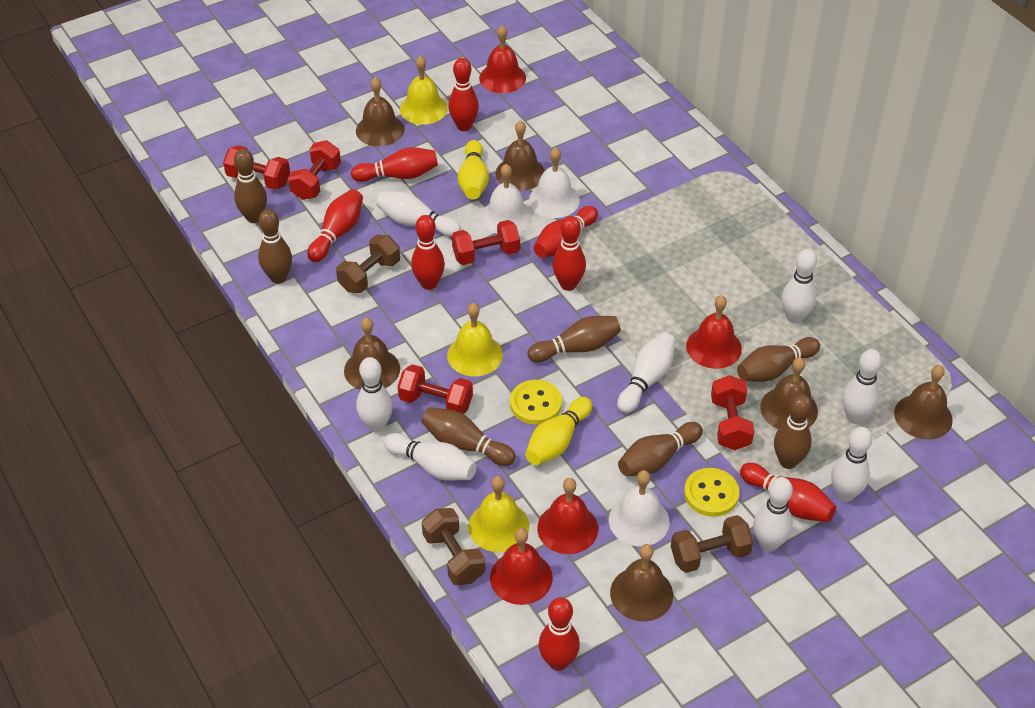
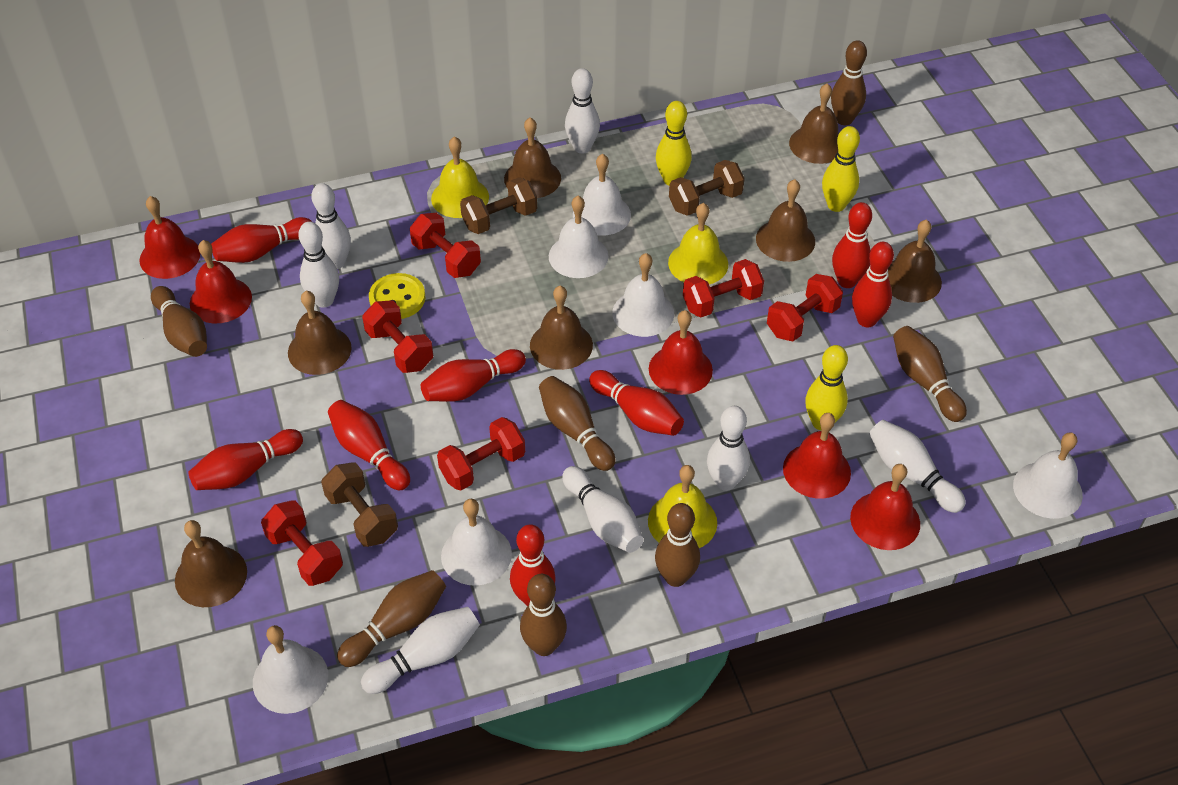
brown bell: [344,318,400,390] [356,77,404,146] [496,120,545,191] [610,544,673,622] [760,357,818,429] [894,365,953,440] = 6 -> [175,520,247,607] [288,291,352,375] [504,117,561,198] [530,286,593,370] [756,179,815,262] [789,83,839,164] [888,219,942,303] = 7
red bell: [479,25,526,93] [490,528,553,605] [537,478,598,554] [686,295,742,369] = 4 -> [139,196,200,279] [190,240,252,323] [649,310,713,395] [783,413,851,498] [850,464,920,550] = 5
red dumbbell: [223,145,290,190] [288,140,341,200] [398,364,473,414] [452,220,520,265] [711,375,754,450] = 5 -> [261,500,343,586] [362,300,433,373] [410,213,481,278] [437,417,525,490] [683,259,764,318] [767,274,843,341] = 6
white bell: [481,164,532,234] [529,147,580,218] [609,470,670,546] = 3 -> [253,625,328,714] [441,499,512,586] [549,196,608,278] [573,154,631,236] [612,253,674,337] [1013,432,1083,519] = 6
white bowling pin: [356,357,393,432] [376,191,461,237] [384,433,477,481] [617,332,676,413] [753,477,793,552] [782,249,817,324] [831,427,872,502] [842,349,882,424] = 8 -> [298,222,339,308] [311,183,351,269] [361,607,480,694] [562,466,644,553] [565,68,600,154] [707,406,750,491] [869,420,966,513] = 7
yellow bowling pin: [458,140,489,199] [525,397,592,465] = 2 -> [656,101,692,186] [805,345,848,430] [822,126,860,212] = 3
yellow button: [510,380,562,424] [684,468,739,517] = 2 -> [369,273,425,319] = 1

